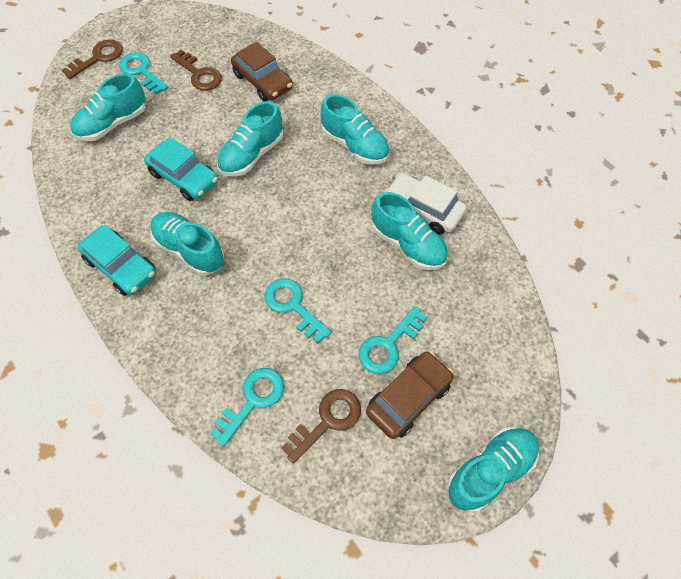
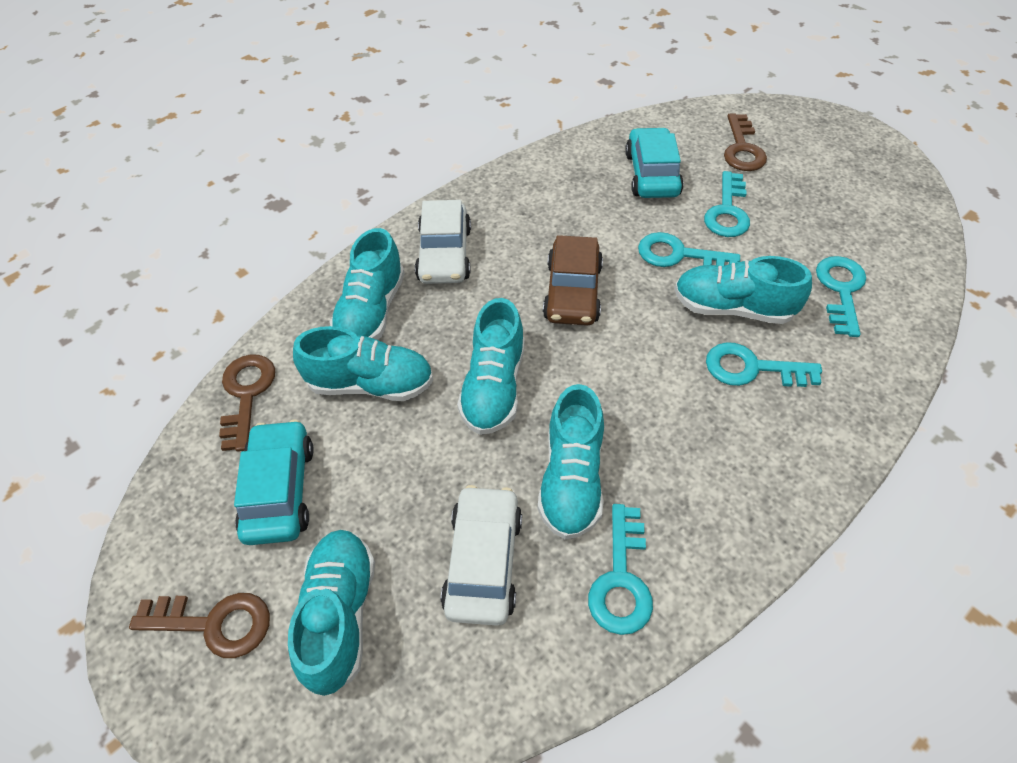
brown car: [231,42,293,102] [366,351,454,439] = 2 -> [543,235,603,326] = 1
turquoise key: [119,52,168,94] [210,368,284,447] [264,278,331,343] [359,306,427,374] = 4 -> [588,504,653,635] [638,232,740,267] [704,171,750,237] [706,342,822,387] [816,256,866,337] = 5
white car: [385,173,466,235] = 1 -> [415,200,471,284] [441,485,522,626] = 2

